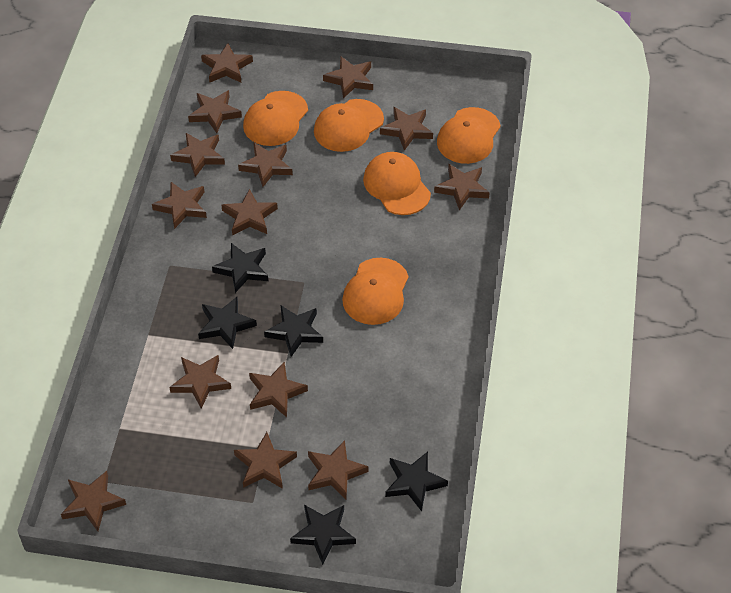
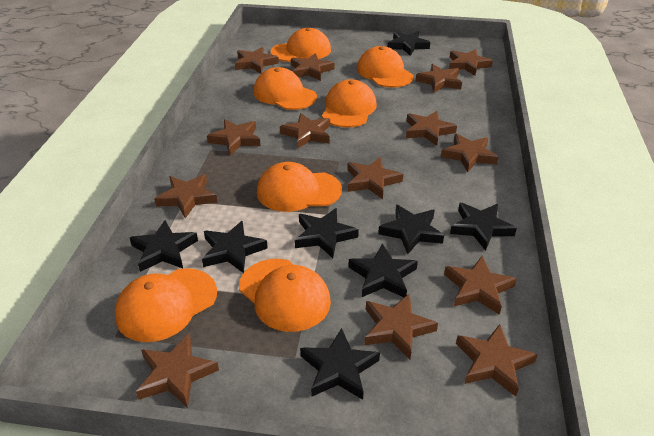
black star: [198,297,257,349] [212,243,268,293] [264,305,323,357] [290,505,356,565] [385,452,448,511] = 5 -> [130,220,198,272] [202,221,268,273] [295,208,359,258] [300,328,380,400] [348,243,418,297] [378,205,444,254] [388,31,430,56] [450,203,517,251] = 8
orange cap: [243,91,308,146] [314,99,384,152] [342,258,409,325] [363,152,431,215] [437,107,501,164] = 5 -> [115,268,217,342] [239,259,331,332] [253,67,317,110] [257,162,342,212] [271,28,331,62] [322,79,377,128] [357,46,413,88] = 7

